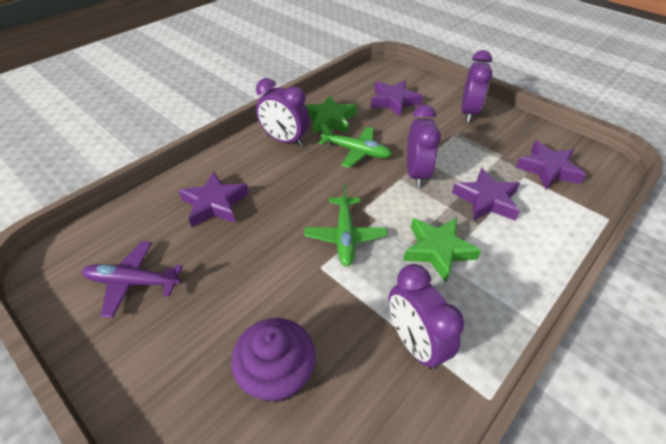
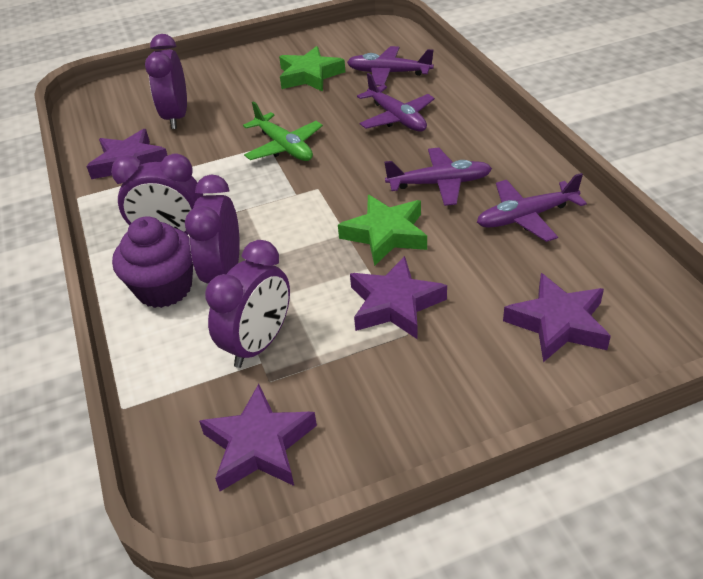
green plane: [304,184,387,266] [319,123,392,168] = 2 -> [243,101,323,161] = 1
purple plane: [82,241,183,318] = 1 -> [347,46,434,86] [357,73,435,132] [384,148,492,206] [477,173,587,242] = 4

